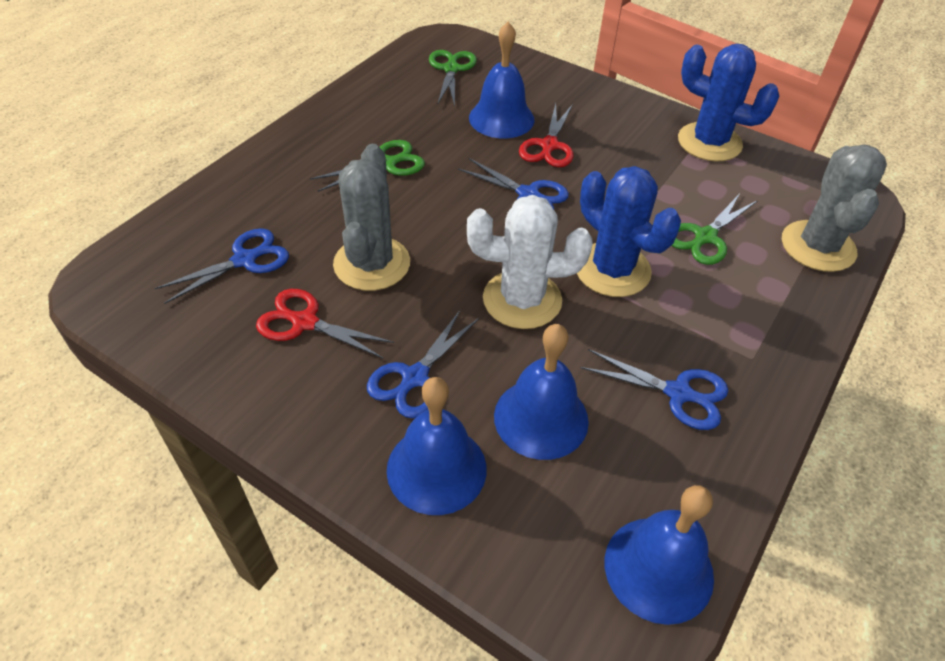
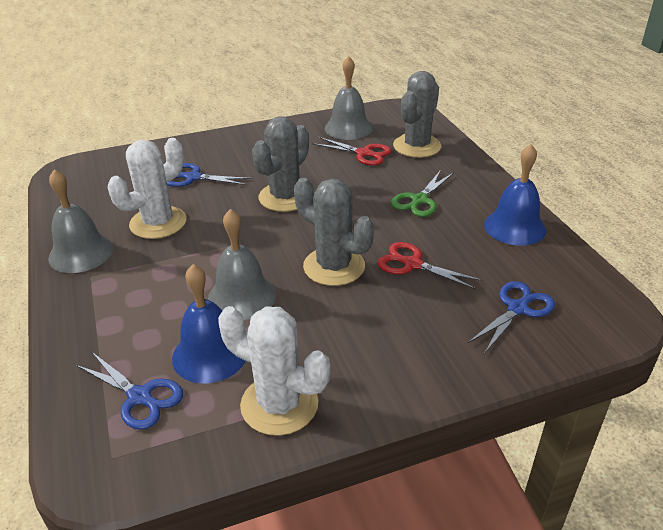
blue bell: [387,377,487,515] [469,22,535,139] [494,324,589,460] [605,485,714,625] = 4 -> [172,264,245,384] [484,144,546,246] = 2
blue cactus: [577,166,681,297] [678,44,779,162] = 2 -> none = 0
blue scissors: [155,228,289,304] [367,310,479,418] [458,158,569,209] [581,349,728,430] = 4 -> [76,351,183,430] [167,163,251,187] [468,281,555,354] = 3
green scissors: [310,140,425,192] [429,50,477,106] [671,194,758,265] = 3 -> [391,170,454,217] = 1
grey bell: none = 0 -> [48,169,113,273] [208,209,276,320] [325,56,373,140] = 3
grey cactus: [333,144,410,291] [782,145,887,272] = 2 -> [252,116,309,212] [294,178,374,286] [393,71,441,158] = 3
white cactus: [467,195,593,329] = 1 -> [108,138,186,239] [218,306,330,436] = 2

